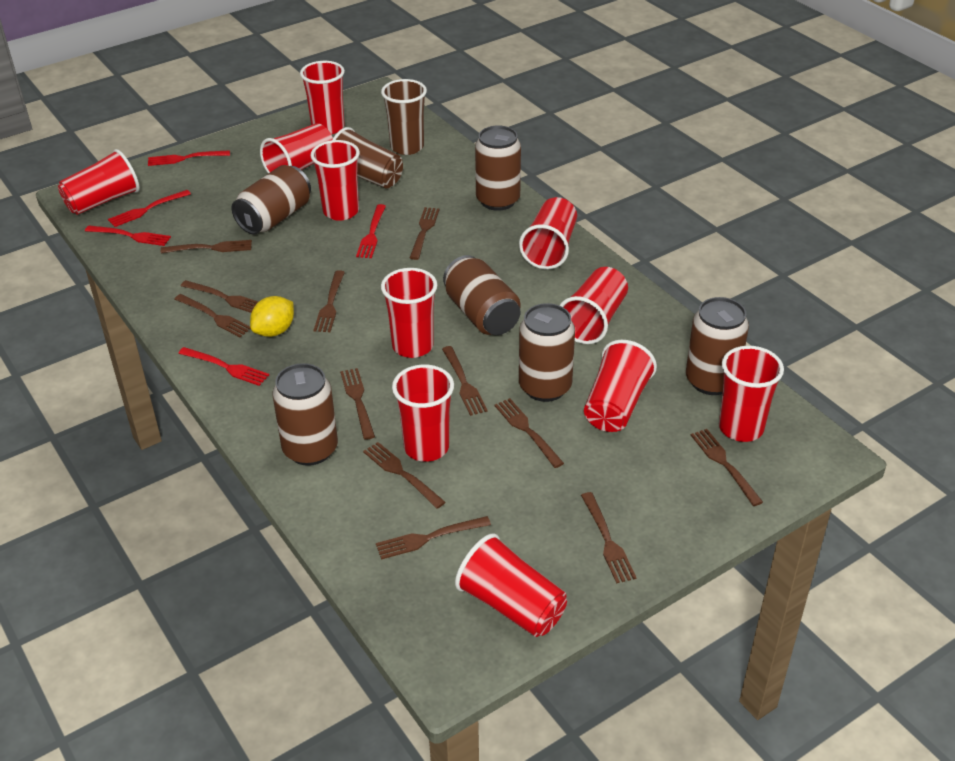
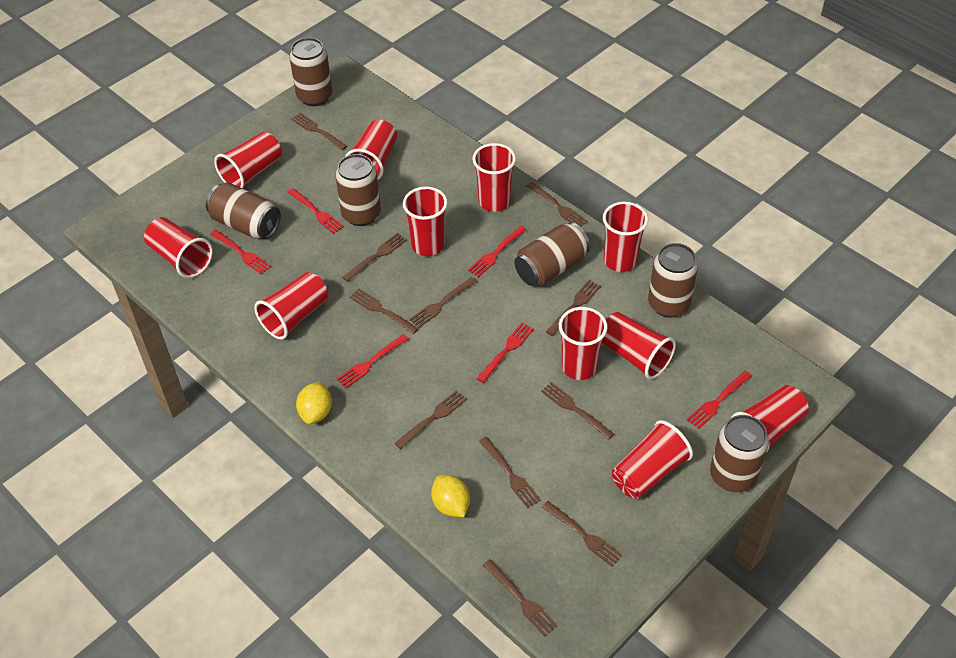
brown cup: [332,127,403,188] [381,79,427,155] = 2 -> none = 0
brown fork: [161,240,252,253] [174,294,251,337] [181,280,258,313] [314,270,345,332] [340,368,375,440] [363,442,446,509] [376,516,491,559] [410,207,439,260] [442,346,488,416] [494,398,564,468] [581,492,637,583] [691,429,763,506] = 12 -> [291,113,347,150] [342,233,407,282] [350,289,419,334] [394,390,467,449] [409,277,477,328] [479,437,541,508] [483,559,558,636] [527,182,588,227] [541,382,614,440] [542,501,623,567] [546,280,601,336] = 11
red fork: [85,225,171,246] [108,190,191,227] [148,150,230,166] [178,347,269,386] [356,204,386,258] = 5 -> [210,230,271,274] [287,188,344,234] [336,334,409,388] [468,226,527,277] [476,323,534,383] [687,371,752,429] = 6
yellow lemon: [250,296,294,337] = 1 -> [296,382,332,424] [431,475,470,517] = 2

